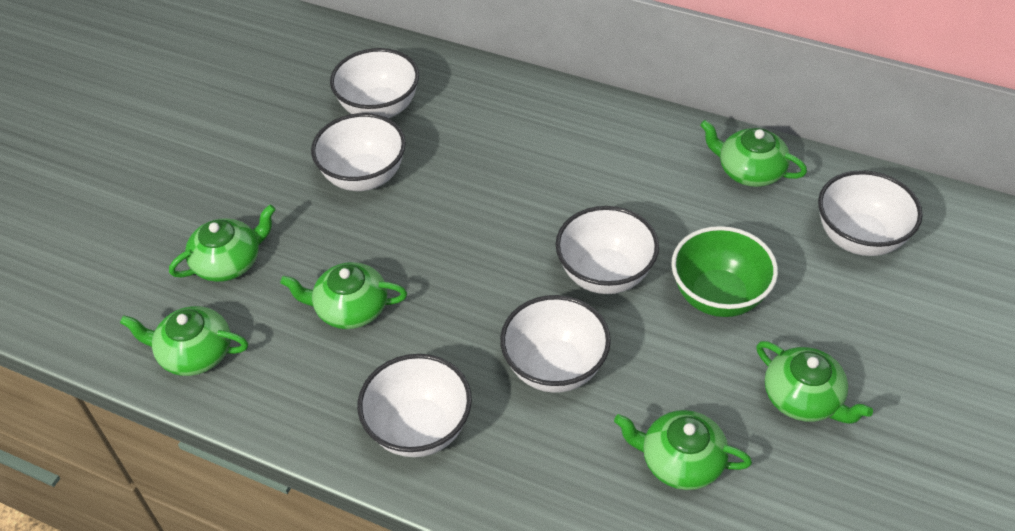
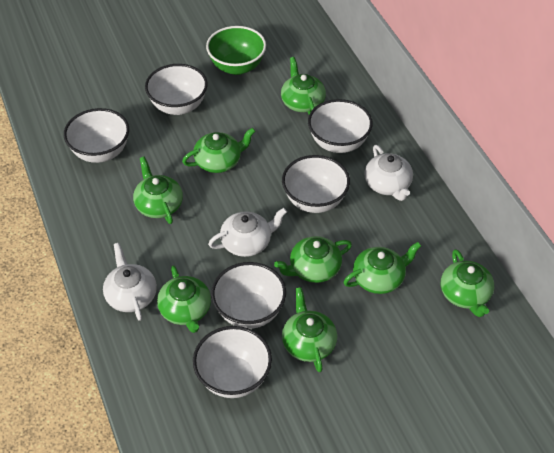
green teapot: [120,306,248,376] [169,205,276,282] [280,262,407,329] [614,410,752,490] [700,120,807,187] [756,341,873,424] = 6 -> [133,157,183,224] [157,265,211,333] [182,128,256,173] [274,236,352,283] [281,57,326,114] [282,287,337,372] [343,242,421,294] [441,249,494,317] = 8
white teapot: none = 0 -> [103,243,157,321] [208,208,287,257] [364,145,413,201] = 3

